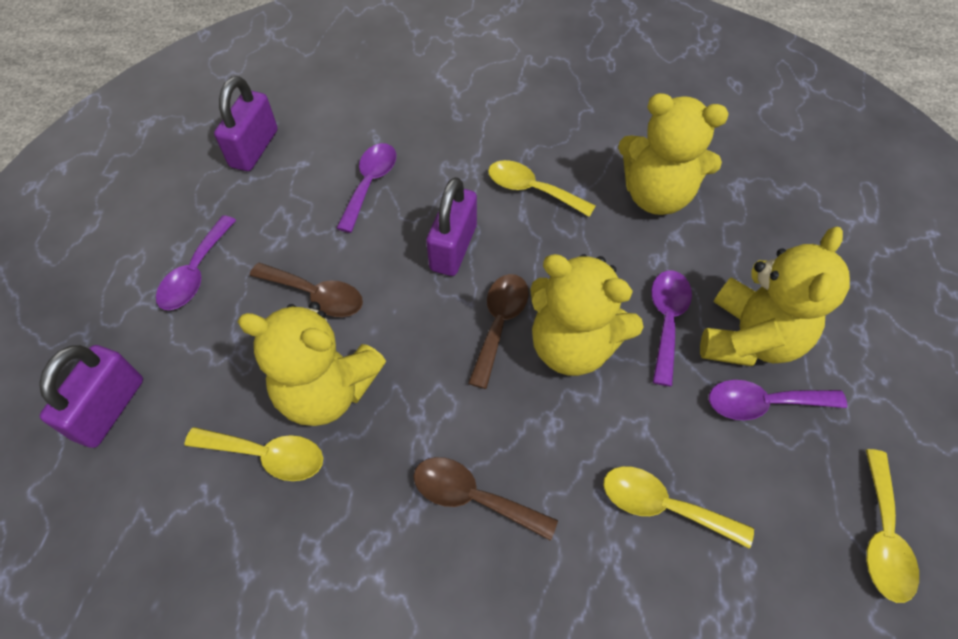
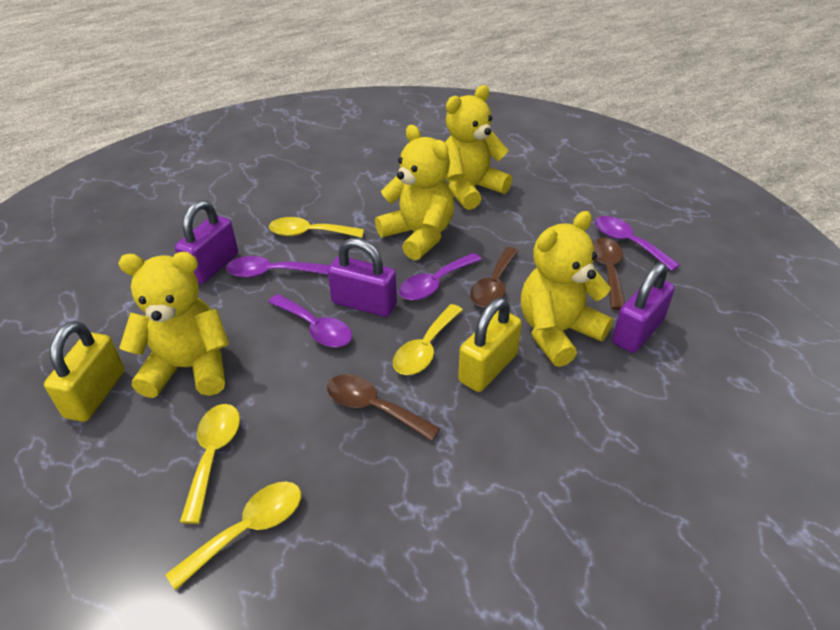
yellow padlock: none = 0 -> [44,321,125,422] [458,298,522,392] = 2

